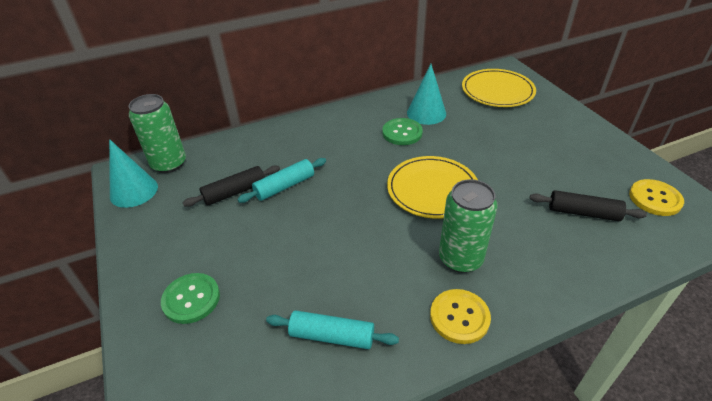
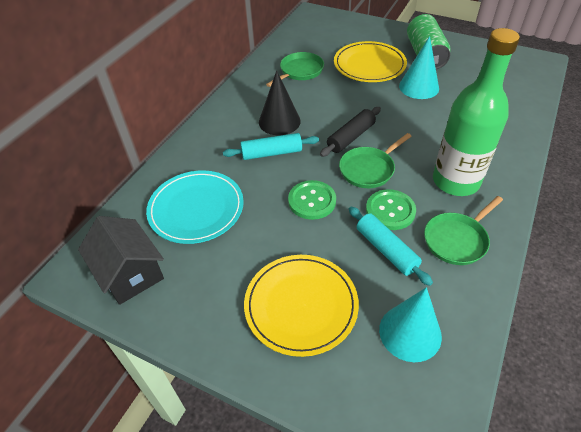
black cone: none = 0 -> [259,70,301,135] = 1
black house: none = 0 -> [78,216,164,305] = 1
black rolling pin: [183,165,280,207] [530,190,647,221] = 2 -> [320,107,381,157] = 1
green bottle: none = 0 -> [433,28,520,196] = 1
green can: [129,94,186,173] [439,179,498,273] = 2 -> [407,14,450,69] = 1
green pan: none = 0 -> [266,52,324,87] [339,133,412,188] [424,196,503,265] = 3
turquoise plate: none = 0 -> [146,170,244,244] = 1
yellow button: [430,289,491,344] [629,179,684,216] = 2 -> none = 0

